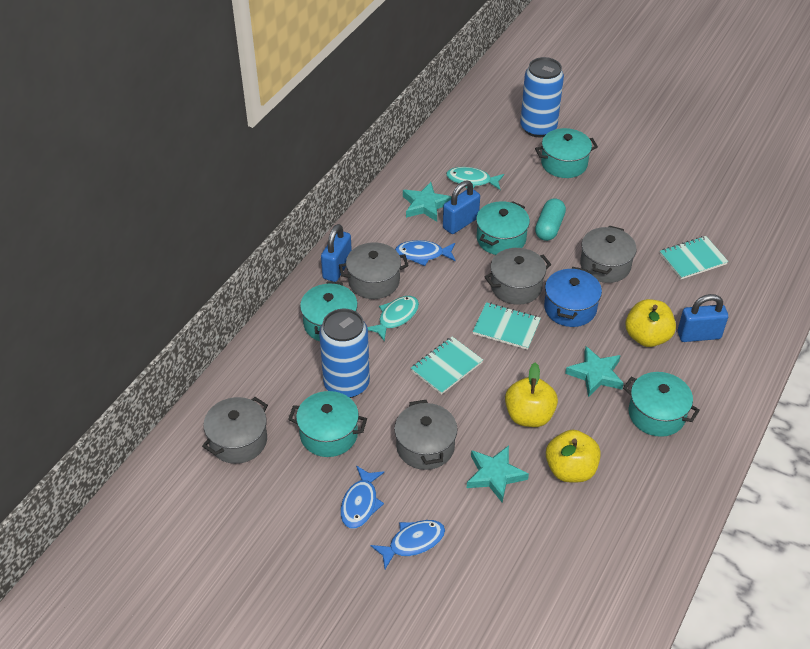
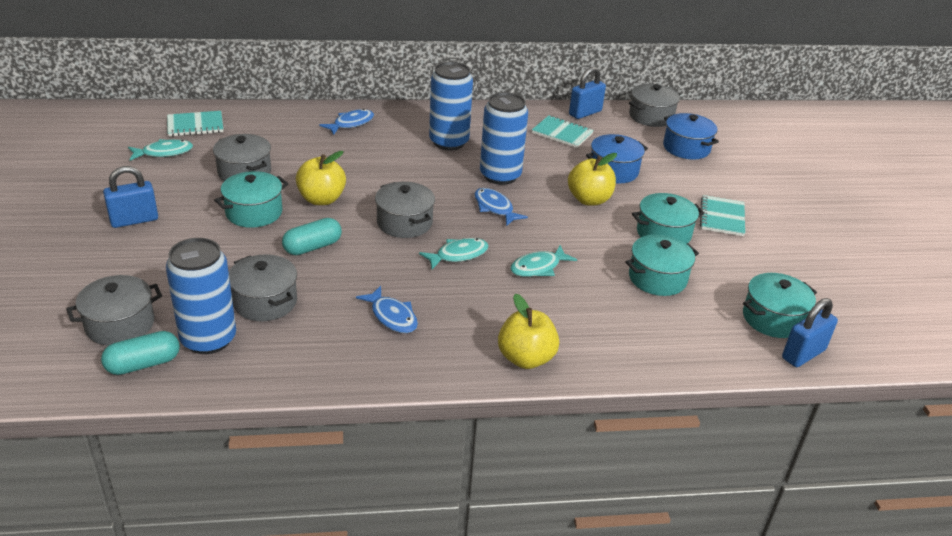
blue can: [319,309,370,398] [520,57,564,137] = 2 -> [166,238,236,354] [429,62,473,150] [480,92,528,185] = 3
blue pot: [544,267,602,327] = 1 -> [586,134,648,184] [663,113,719,159] = 2
turquoise capsule: [535,198,566,241] = 1 -> [101,331,180,375] [282,218,342,255] = 2
turquoise fish: [367,296,419,342] [446,167,504,190] = 2 -> [128,139,193,161] [419,238,489,269] [510,245,577,277] = 3
turquoise pot: [288,391,367,457] [300,281,358,341] [476,201,530,255] [535,128,598,178] [623,372,700,437] = 5 -> [214,171,288,228] [625,235,699,296] [632,193,704,244] [743,273,817,338] = 4
turquoise star: [403,182,451,222] [467,446,529,503] [565,346,624,397] = 3 -> none = 0

